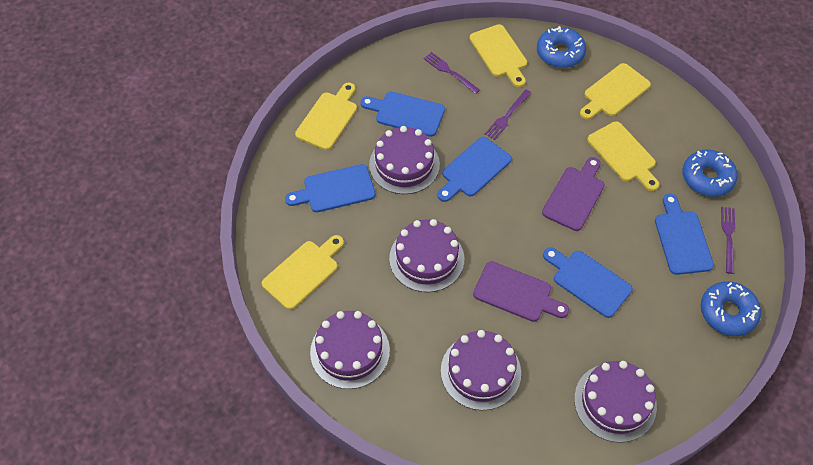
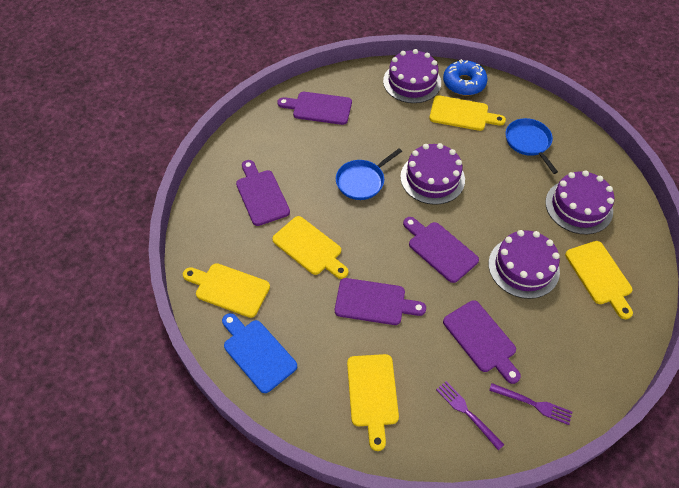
blue cutting board: [285,164,375,212] [360,92,445,137] [437,137,512,202] [543,247,633,318] [655,194,714,275] = 5 -> [222,313,297,393] = 1
blue donut: [537,26,586,68] [683,150,738,197] [701,281,761,336] = 3 -> [443,59,488,95] = 1
blue pan: none = 0 -> [336,148,402,200] [506,118,558,174] = 2
purple cake: [310,311,390,389] [369,126,440,194] [389,219,464,292] [441,330,521,410] [574,361,657,443] = 5 -> [383,49,441,103] [400,143,465,205] [488,230,560,299] [545,170,614,234] = 4
purple cutting board: [473,261,569,322] [542,157,605,231] = 2 -> [236,160,290,226] [277,92,352,125] [335,278,426,325] [403,217,479,283] [443,300,521,384] = 5
purple fork: [423,52,480,94] [485,90,531,140] [721,207,735,274] = 3 -> [436,381,504,451] [489,383,572,425] = 2

